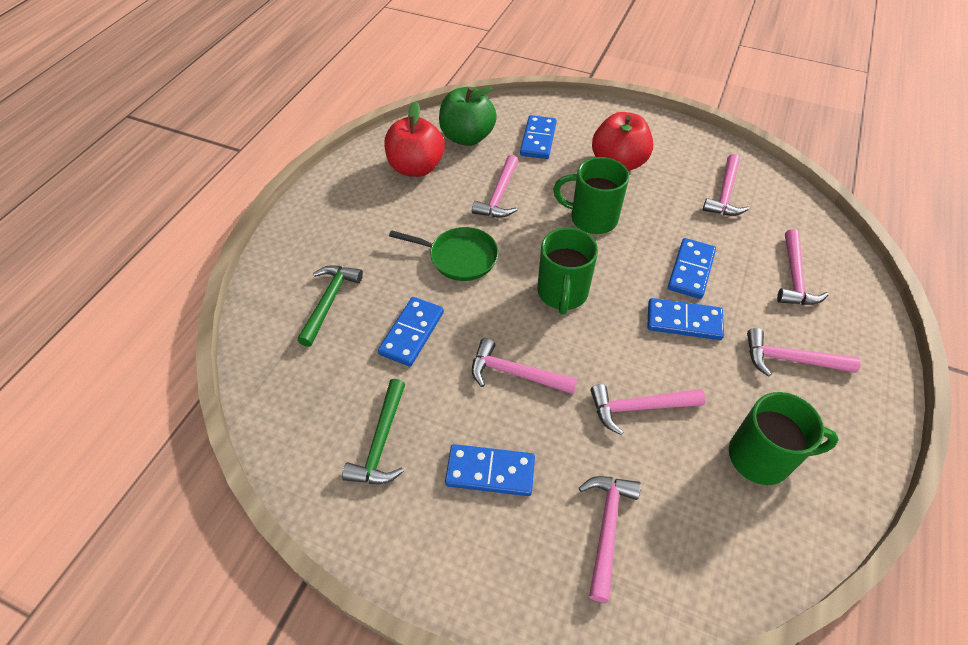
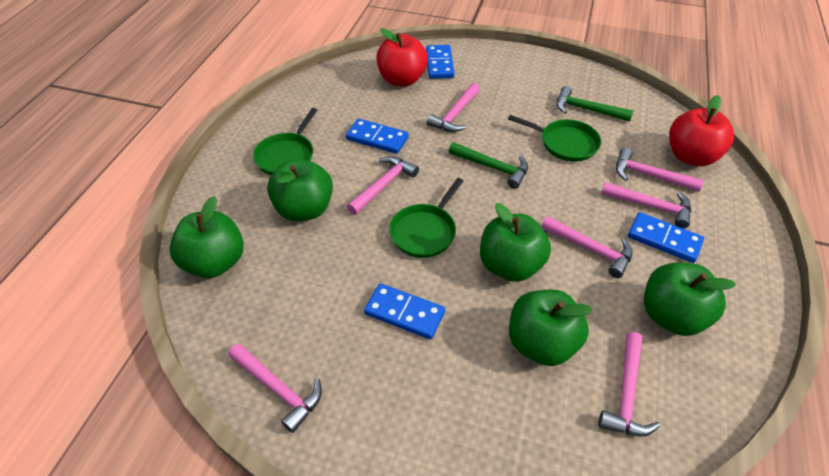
blue domino: [378,297,444,366] [445,444,535,496] [520,115,557,159] [647,298,724,340] [668,238,716,299] = 5 -> [346,118,409,154] [364,283,445,339] [426,45,455,79] [628,212,704,263] = 4
green apple: [439,87,497,146] = 1 -> [170,196,244,278] [267,159,333,221] [480,203,551,282] [509,289,592,366] [644,263,736,336] = 5
green mug: [537,228,598,315] [553,157,629,234] [729,392,839,485] = 3 -> none = 0
green pan: [389,227,498,281] = 1 -> [253,108,317,175] [389,178,463,258] [508,115,601,162] = 3

